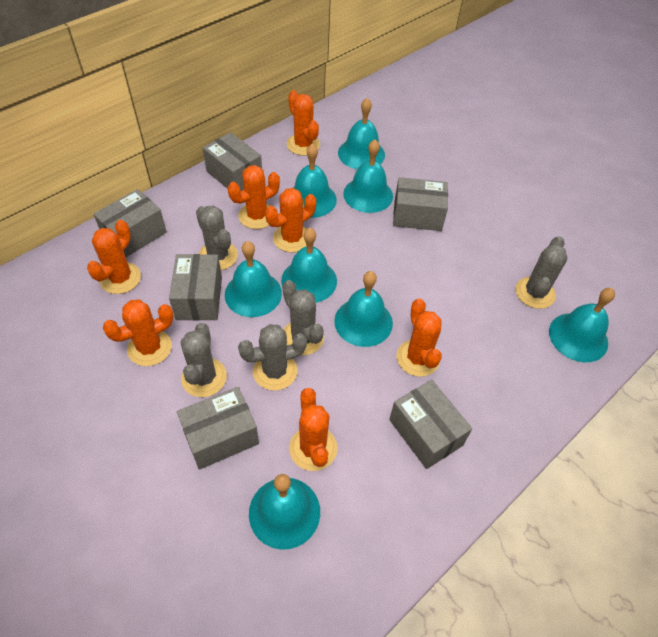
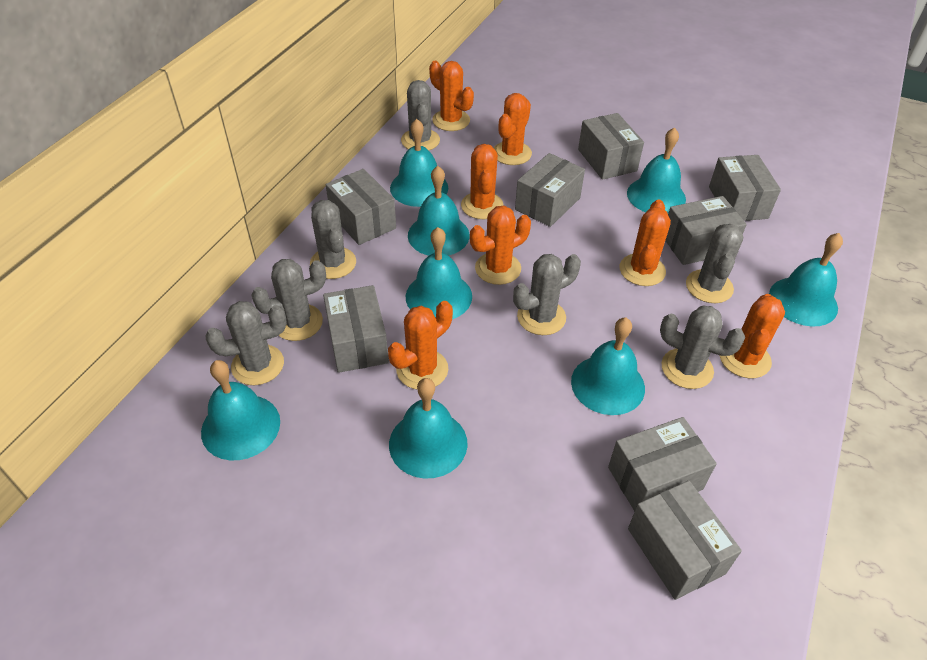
grey box: [93,189,167,257] [169,254,222,320] [177,387,259,470] [203,132,262,191] [389,380,472,469] [393,177,448,231] = 6 -> [323,285,389,373] [326,169,396,245] [515,153,585,227] [578,113,644,180] [608,417,717,511] [628,481,742,600] [665,196,747,265] [709,155,781,221] = 8
grey cactus: [181,323,227,397] [196,205,238,270] [238,324,307,391] [282,280,324,355] [515,236,568,309] = 5 -> [205,301,287,385] [251,259,326,341] [310,200,356,279] [401,80,440,150] [513,254,581,335] [660,306,745,389] [686,224,743,303] = 7

